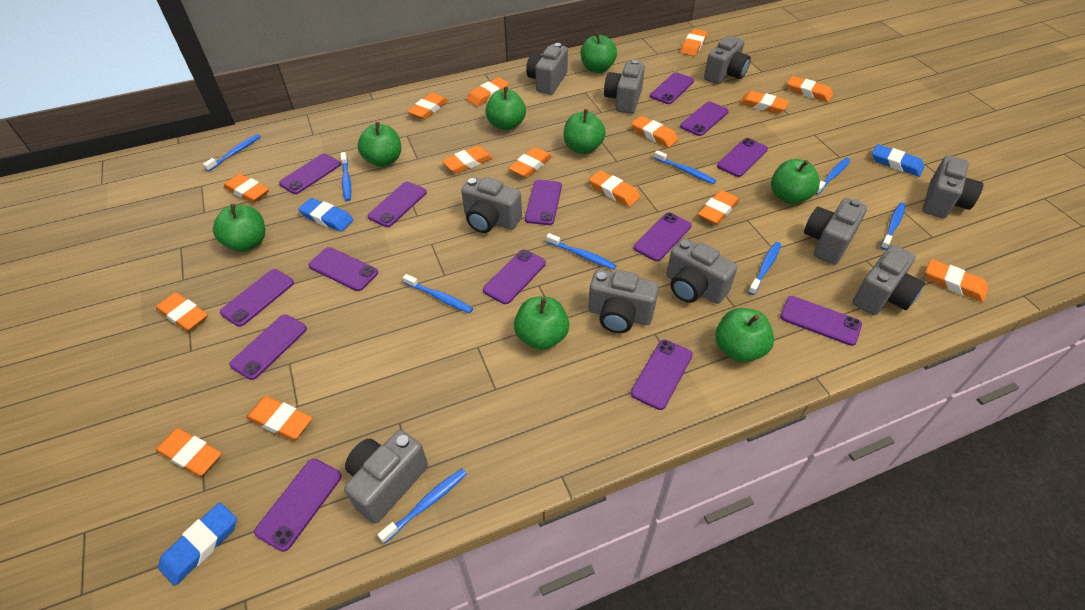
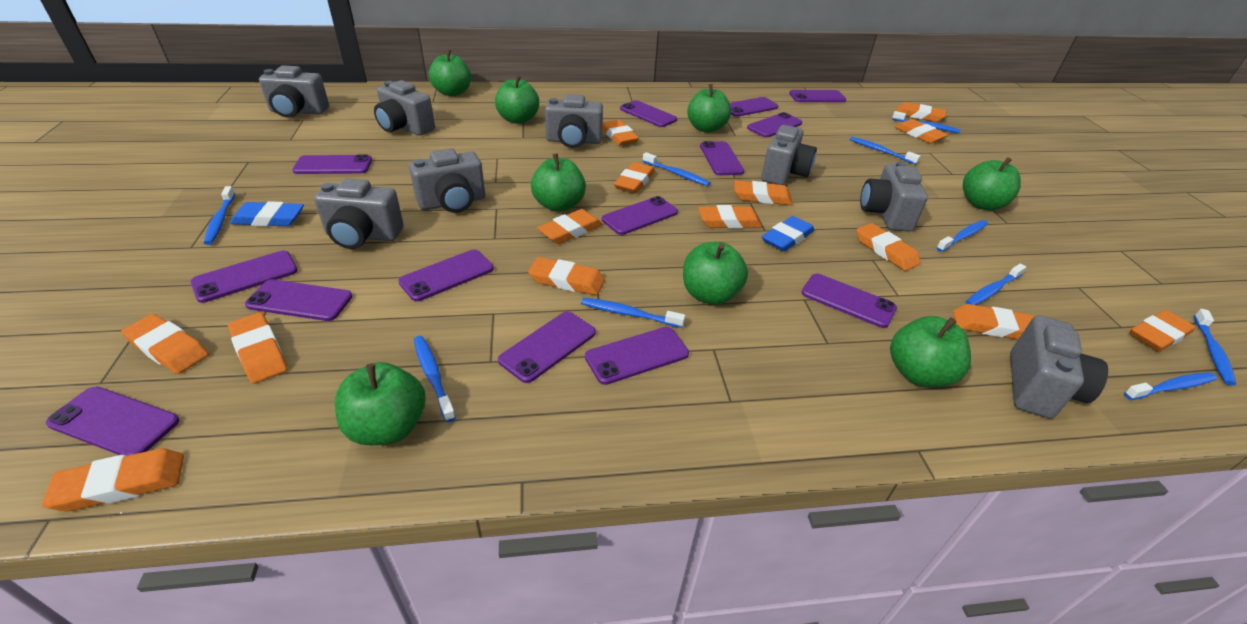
blue eraser: [158,502,237,586] [298,198,353,232] [872,144,924,177] = 3 -> [230,201,304,226] [762,216,814,252] = 2
blue toothbrush: [203,134,261,171] [341,152,351,201] [378,469,467,544] [403,274,473,313] [546,233,617,270] [654,150,717,184] [748,242,781,295] [816,158,851,195] [880,203,906,250] = 9 -> [204,186,235,245] [414,336,456,422] [581,298,685,328] [643,152,711,186] [850,137,920,164] [892,111,961,133] [936,220,988,252] [965,263,1026,305] [1124,372,1217,400] [1194,309,1236,386] = 10
grey camera: [344,430,428,524] [461,177,522,233] [526,43,568,95] [588,269,659,333] [604,60,645,114] [666,238,737,304] [704,36,751,84] [804,198,867,265] [853,245,925,315] [922,155,984,218] = 10 -> [259,65,329,118] [314,178,404,249] [374,80,435,136] [409,148,485,213] [545,94,603,148] [761,125,817,185] [860,161,928,232] [1010,315,1108,419] = 8
orange eraser: [156,292,208,332] [156,428,222,476] [224,174,269,203] [246,396,312,440] [407,93,448,120] [442,145,493,174] [467,77,509,106] [508,147,552,178] [589,170,640,207] [631,116,678,148] [680,29,707,56] [698,190,739,225] [739,91,789,114] [787,76,833,102] [926,259,988,302] = 15 -> [42,448,184,511] [121,314,209,374] [228,312,287,384] [528,257,605,295] [537,209,603,244] [602,120,639,146] [614,162,655,194] [698,205,762,228] [734,180,792,205] [857,223,921,271] [895,119,948,143] [896,102,946,122] [953,304,1035,339] [1130,310,1195,352] = 14

